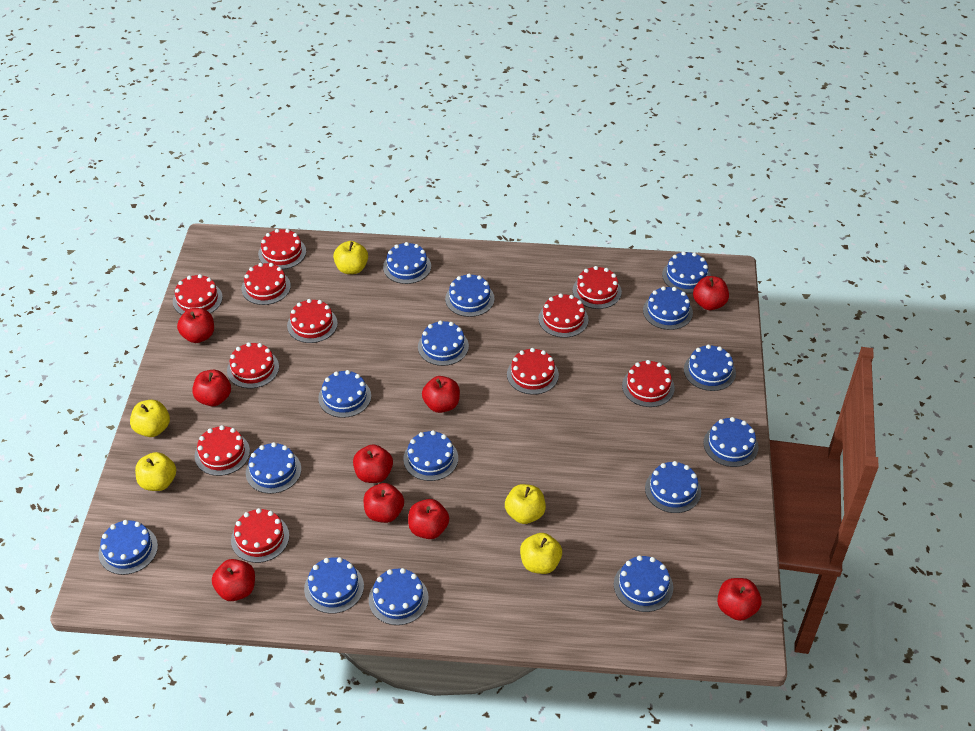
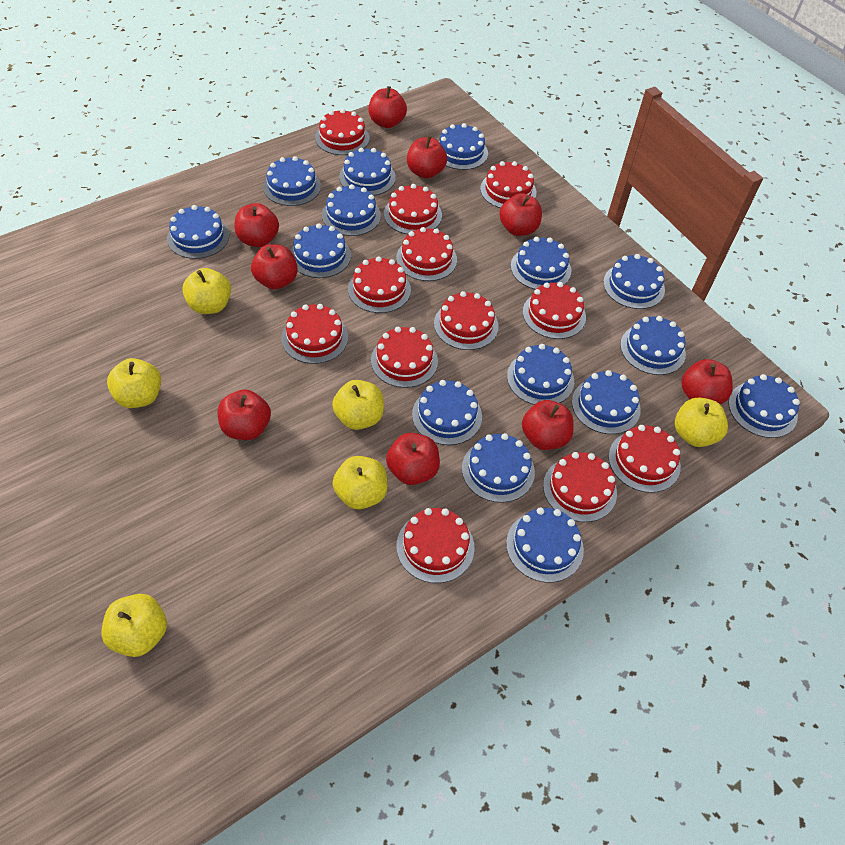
red cake: [173,274,223,315] [195,425,250,476] [227,342,279,388] [231,508,289,563] [242,263,291,305] [258,229,306,269] [287,299,338,343] [507,348,559,395] [538,294,588,338] [573,266,622,309] [622,360,675,407] = 11 -> [281,304,348,364] [315,109,369,155] [348,256,411,313] [371,327,438,388] [384,184,442,234] [396,227,457,281] [397,508,475,583] [434,291,498,350] [480,161,537,208] [523,282,586,339] [543,452,617,522] [608,425,681,493] = 12
yellow apple: [130,400,170,437] [135,452,176,491] [333,241,368,274] [505,484,546,524] [520,533,562,574] = 5 -> [101,594,167,657] [107,358,161,408] [182,268,231,314] [332,380,384,430] [333,456,388,509] [675,398,728,447] = 6

